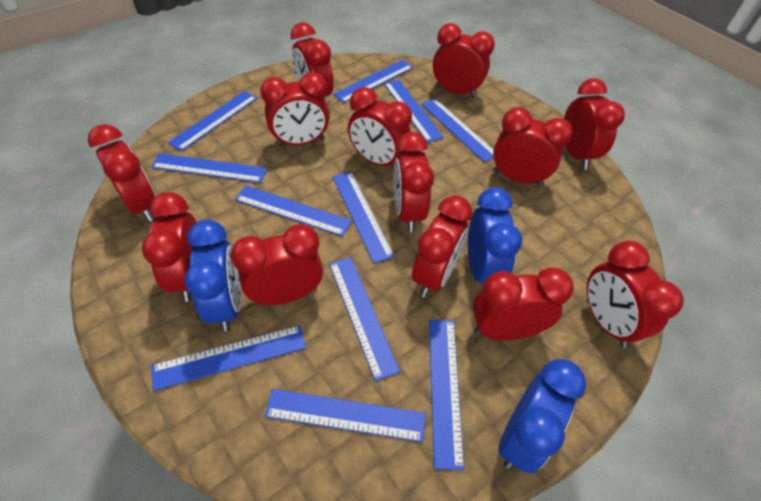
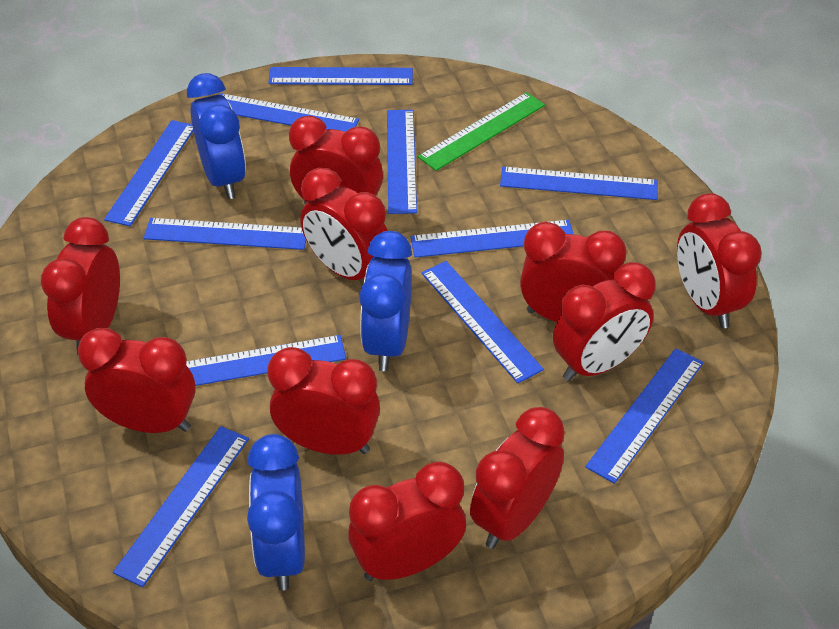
green ruler: none = 0 -> [418,92,545,171] = 1
red clock: [88,124,156,222] [142,192,197,302] [231,224,323,305] [260,72,329,146] [291,23,334,97] [348,87,412,167] [393,132,434,232] [412,195,472,297] [433,23,495,98] [473,268,574,341] [493,107,573,186] [564,78,625,170] [587,241,684,348] = 13 -> [41,217,120,356] [78,328,196,433] [267,347,380,455] [289,115,383,204] [300,168,388,280] [348,461,466,581] [470,407,565,549] [520,222,626,322] [553,262,656,381] [677,193,762,328] = 10

